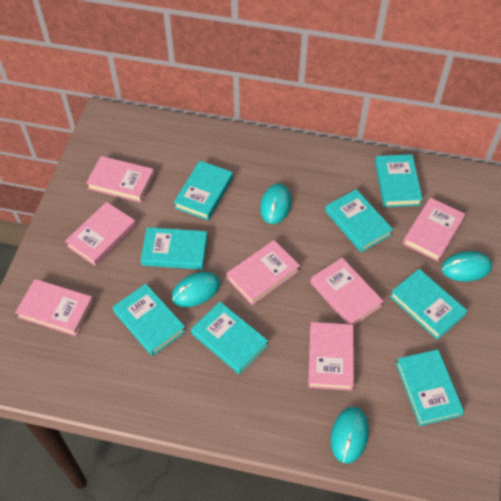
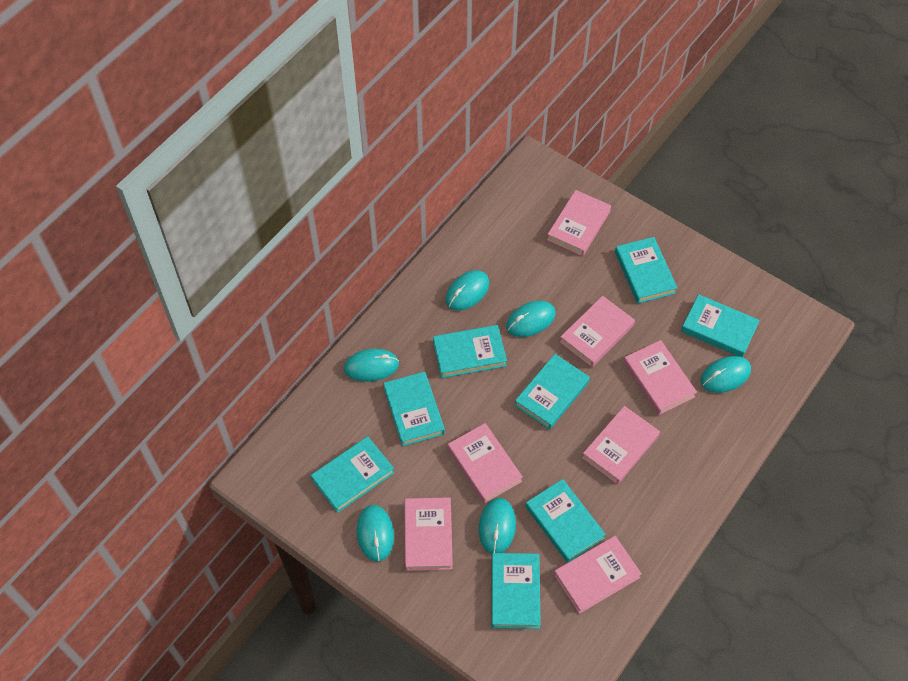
turquoise mouse: [172,272,220,307] [260,184,291,224] [331,407,369,464] [441,251,492,282] = 4 -> [344,349,399,382] [357,505,394,562] [446,270,489,311] [479,498,516,554] [506,301,555,337] [701,356,751,393] = 6

